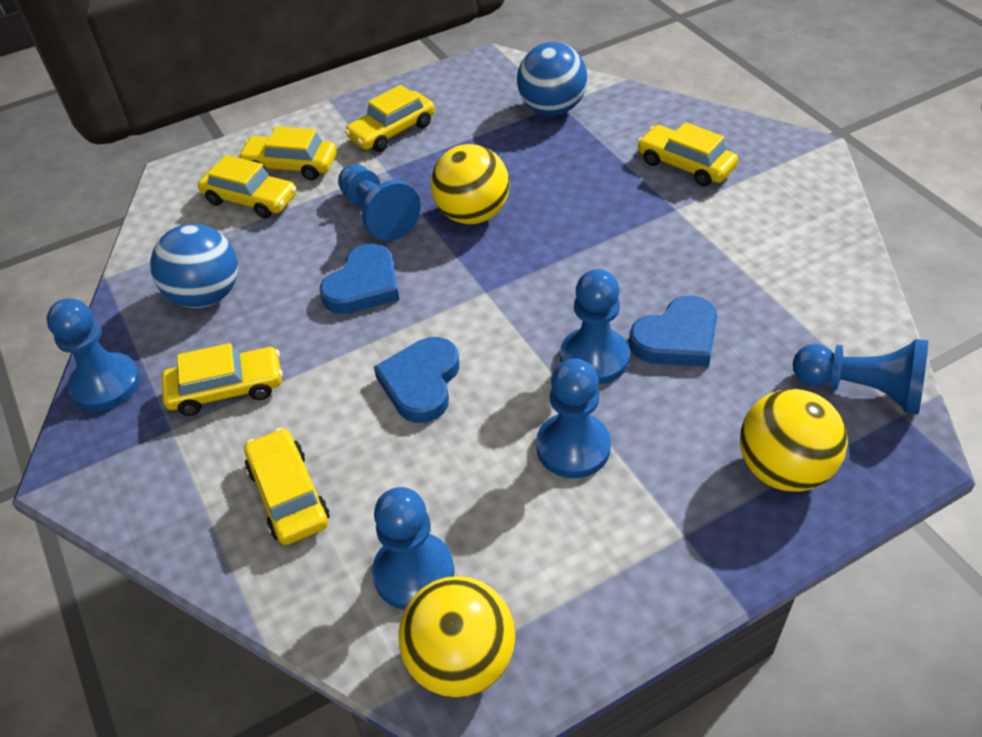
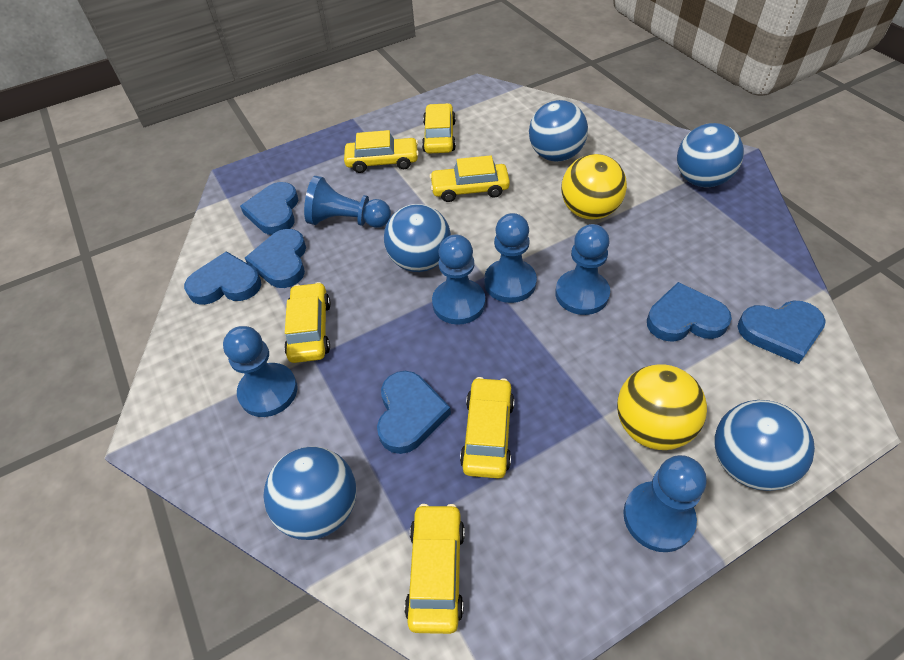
blue ball: [150,224,238,308] [517,42,588,116] = 2 -> [263,446,356,540] [384,204,451,272] [529,100,588,162] [677,123,744,187] [714,400,815,491] = 5
blue heart: [320,244,399,314] [374,337,459,423] [629,296,718,367] = 3 -> [184,251,262,305] [240,182,298,235] [245,229,306,288] [377,371,451,454] [647,282,732,342] [738,301,826,364] = 6
yellow ball: [398,576,516,698] [431,144,510,224] [740,389,848,492] = 3 -> [561,154,627,220] [617,364,707,450] = 2

